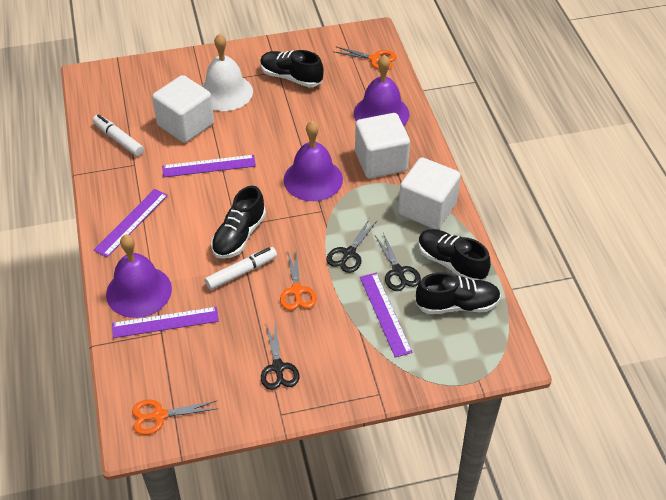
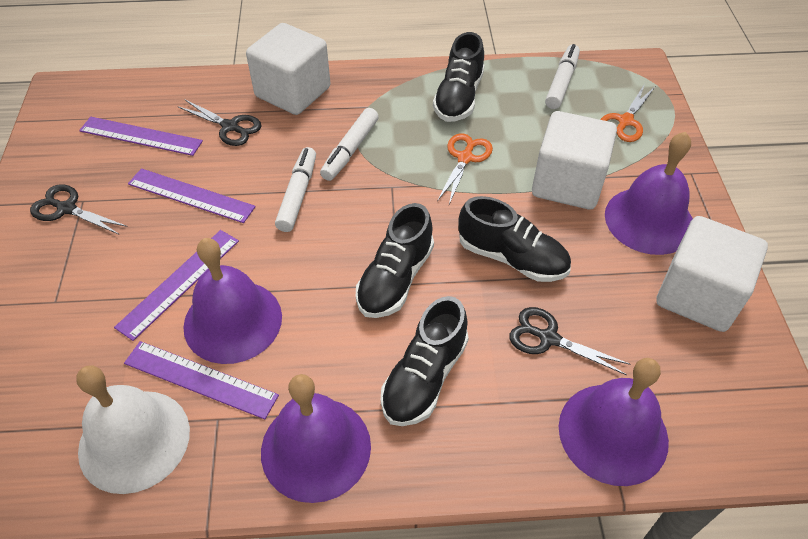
orange scissors: [132,400,216,435] [280,250,317,310] [335,47,396,70] = 3 -> [437,133,493,204] [600,84,655,142] = 2
purple bell: [106,234,172,318] [284,121,343,201] [354,55,409,126] = 3 -> [183,238,282,364] [261,374,371,503] [559,358,669,486] [605,132,693,255] = 4
white marker: [93,114,144,156] [205,247,277,290] = 2 -> [275,147,316,232] [320,108,379,181] [545,44,580,109] = 3

